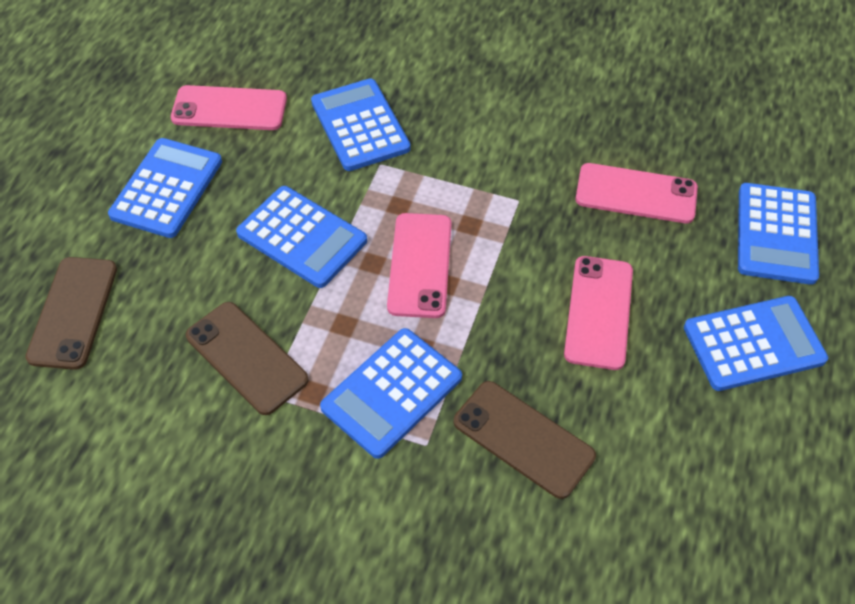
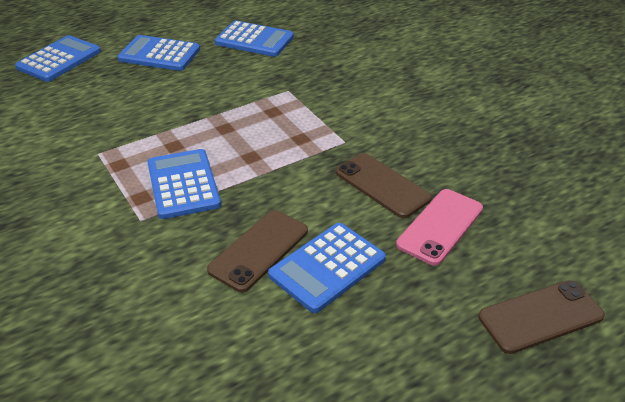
blue calculator: [108,138,222,238] [236,186,367,288] [311,79,411,171] [320,328,462,459] [684,296,828,391] [738,183,819,285] = 6 -> [15,35,101,82] [117,35,200,71] [147,149,221,219] [215,21,294,57] [268,223,386,313] = 5
pink phone: [171,85,287,130] [387,213,452,318] [564,256,633,370] [575,163,698,223] = 4 -> [396,189,483,265] = 1

